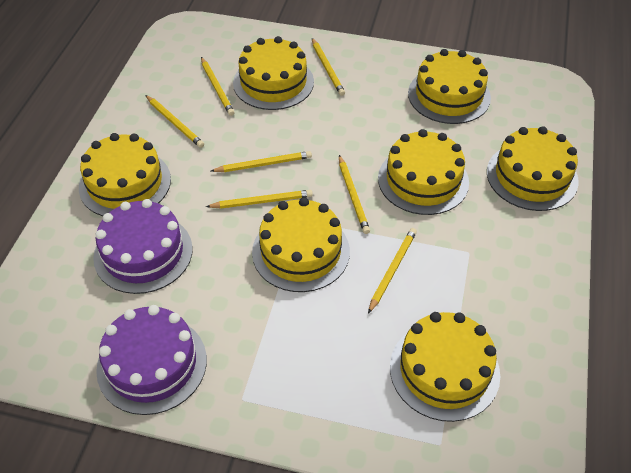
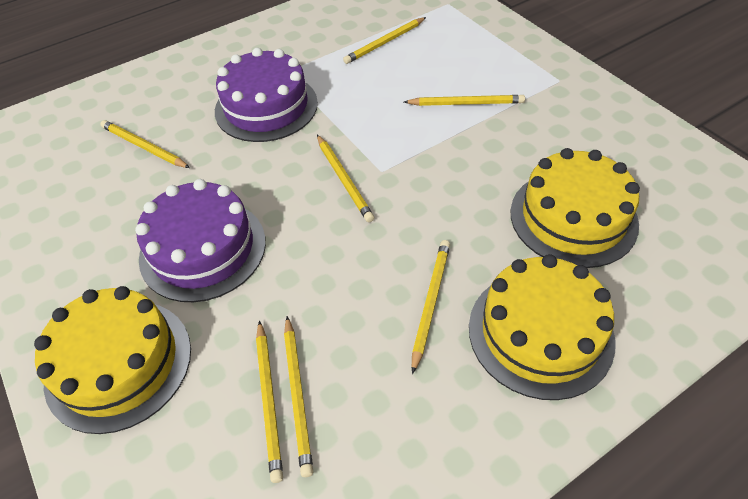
yellow cake: [79,133,171,216] [233,36,314,110] [252,197,350,292] [378,129,469,215] [390,312,500,422] [408,49,491,124] [487,126,579,211] = 7 -> [34,286,191,434] [469,254,615,400] [510,148,640,268] = 3

